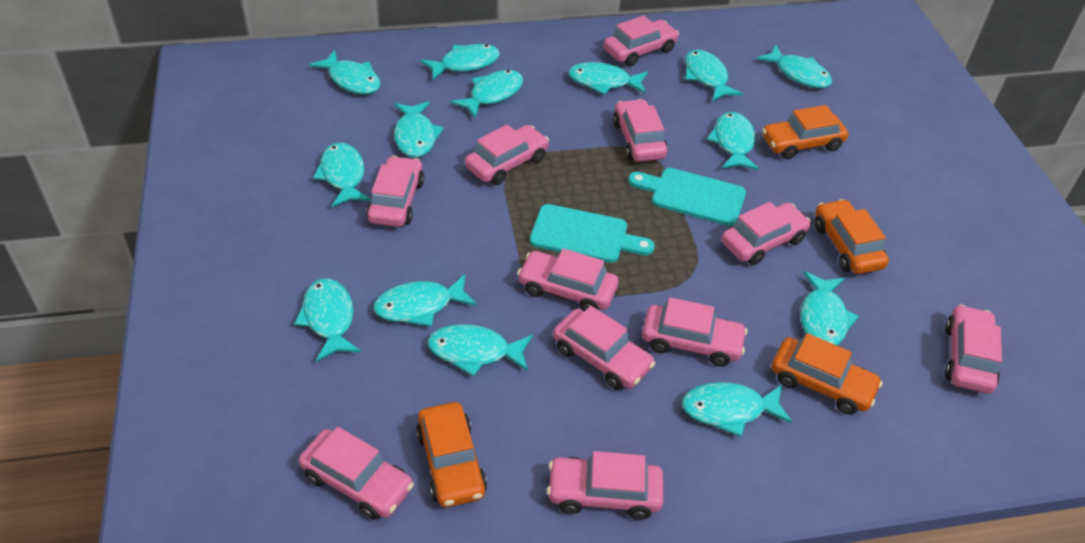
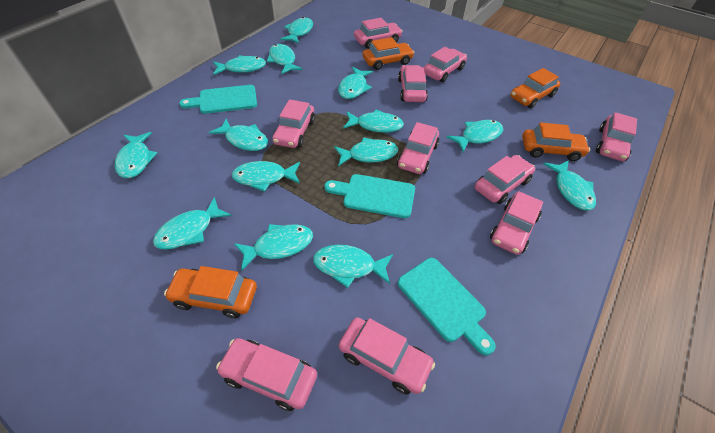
pink car: [299,427,414,520] [366,156,424,227] [465,125,549,185] [517,248,619,311] [547,451,664,520] [553,306,655,390] [604,15,679,66] [613,99,668,162] [642,297,748,367] [721,202,811,265] [945,304,1002,394] = 11 -> [216,338,317,411] [272,99,315,148] [339,317,435,395] [354,18,403,49] [397,122,439,174] [398,65,428,102] [424,47,467,82] [475,155,535,204] [490,191,543,255] [596,112,637,161] = 10
turquoise cutting board: [530,204,655,263] [628,168,746,226] = 2 -> [179,85,257,114] [324,174,415,218] [398,258,496,355] = 3

